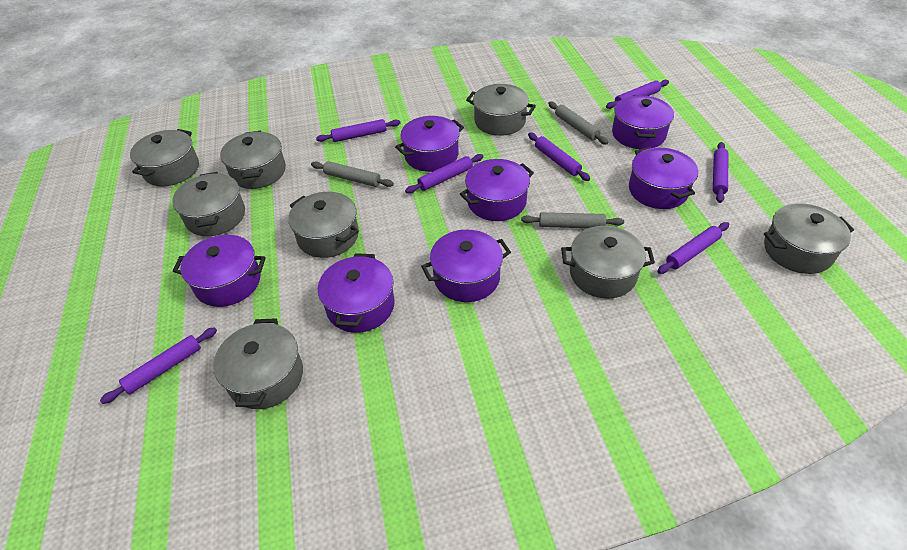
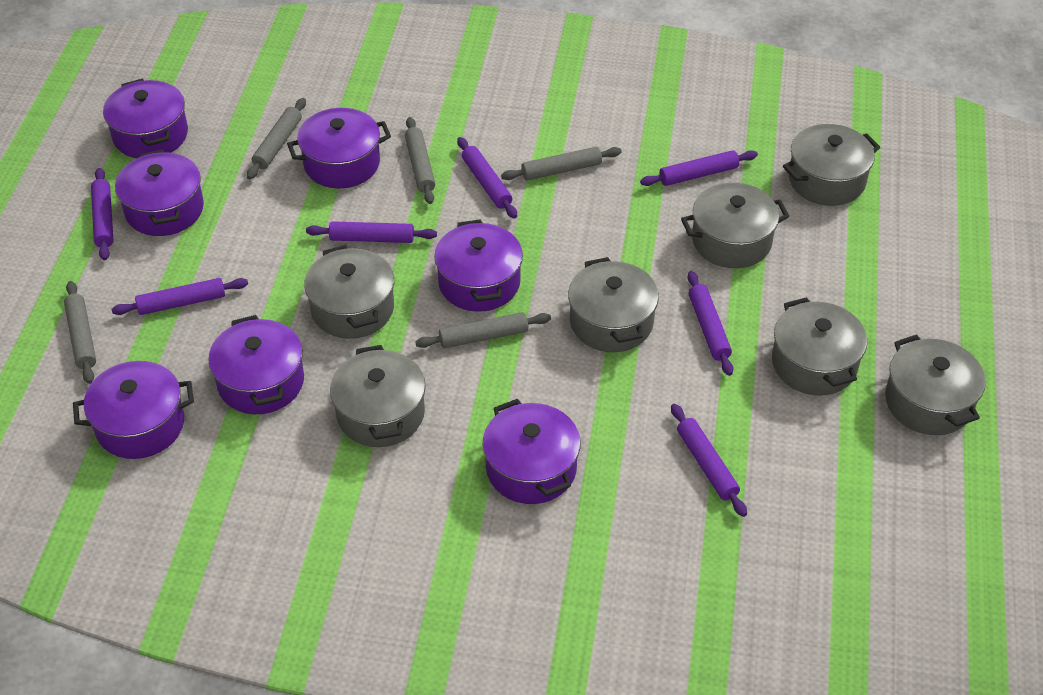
grey pot: [130,129,199,186] [172,172,245,236] [213,318,303,409] [220,131,286,189] [289,192,359,258] [466,84,536,136] [561,226,655,299] [764,203,854,274] = 8 -> [304,245,394,339] [330,345,426,447] [568,257,659,352] [681,183,789,268] [772,297,867,396] [783,124,880,206] [885,334,986,435] = 7
grey rolling pin: [311,161,394,187] [521,212,624,228] [548,102,609,145] = 3 -> [64,281,96,384] [247,98,306,179] [405,117,435,204] [415,312,551,348] [501,147,622,181] = 5

